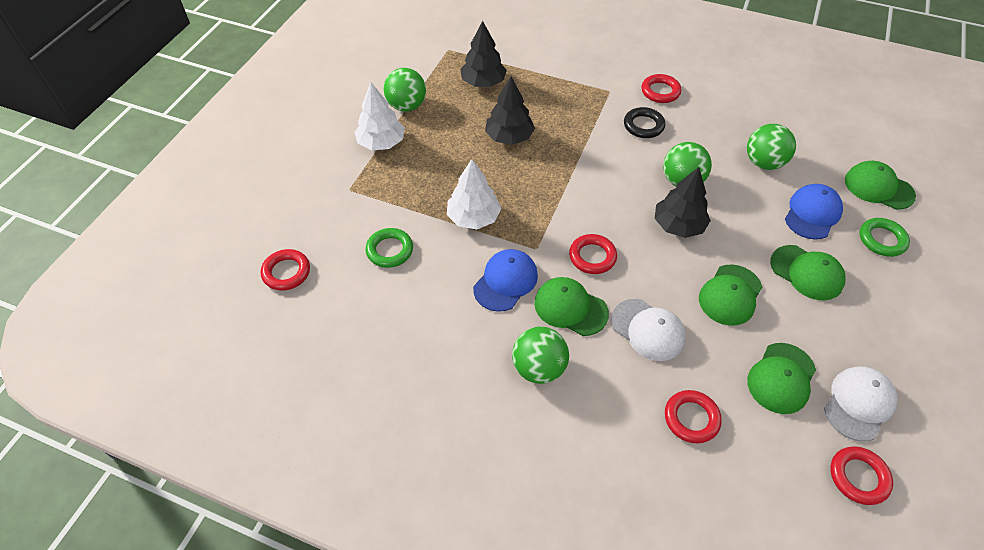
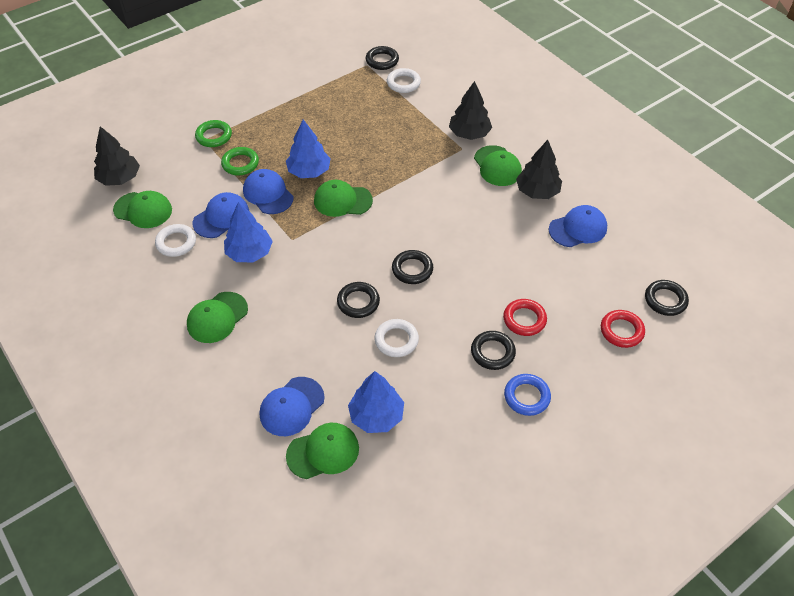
black ring: [624,107,665,138] = 1 -> [337,282,380,318] [366,46,399,70] [392,250,433,284] [471,331,516,370] [645,280,689,316] = 5
blue cap: [473,249,538,312] [785,184,843,240] = 2 -> [192,192,249,238] [243,169,294,214] [260,377,325,436] [549,205,607,247] = 4
blue ring: none = 0 -> [504,374,551,416] = 1
blue tree: none = 0 -> [224,202,273,262] [286,119,331,178] [348,371,404,433] = 3
green ball: [383,68,426,112] [512,327,569,384] [663,142,712,186] [747,124,796,170] = 4 -> none = 0
red ring: [261,249,310,291] [569,234,617,274] [642,74,681,103] [665,390,722,443] [830,446,893,505] = 5 -> [503,299,547,336] [601,310,645,348] = 2
white cap: [611,299,686,361] [824,367,897,441] = 2 -> none = 0
white ring: none = 0 -> [155,224,196,257] [374,319,419,357] [387,68,421,93] = 3
white tree: [355,83,405,151] [447,159,501,229] = 2 -> none = 0

